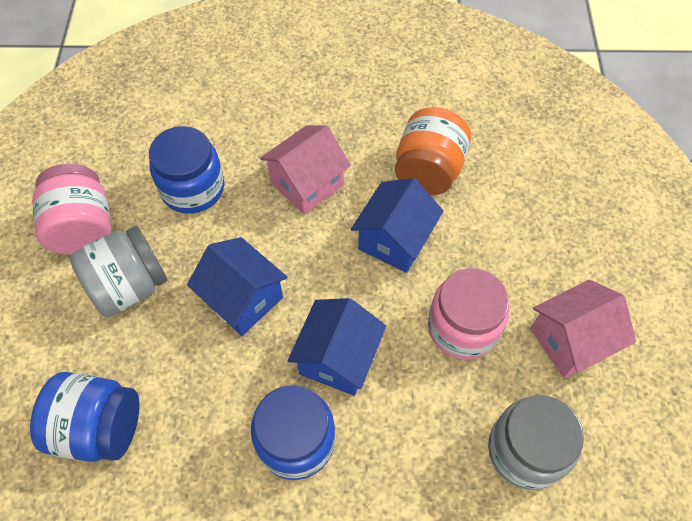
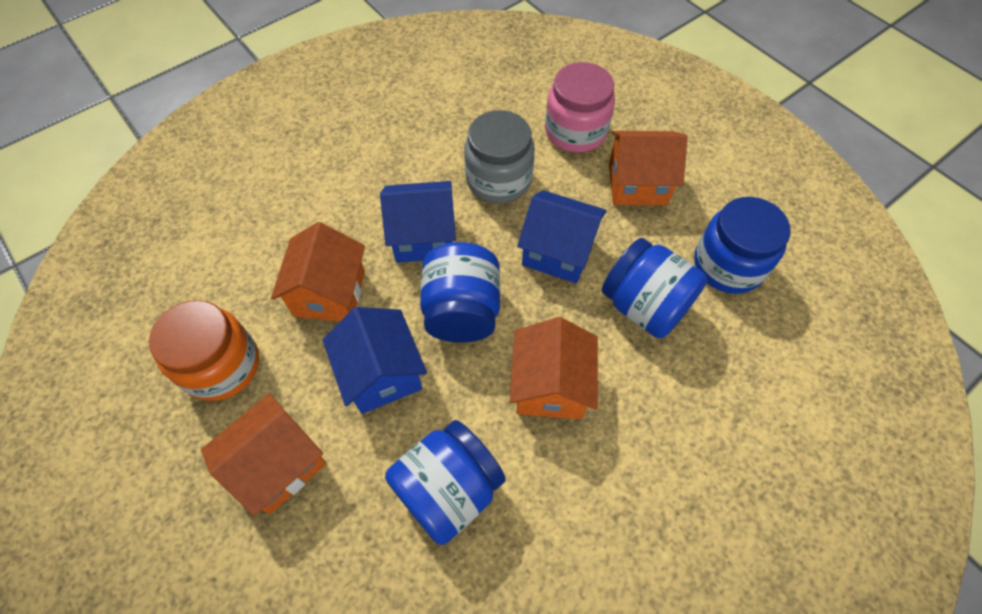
blue jar: [30,372,139,462] [149,126,224,214] [251,385,335,480] = 3 -> [385,420,506,545] [420,242,500,342] [602,238,707,339] [694,197,791,294] = 4
grey jar: [70,226,168,317] [488,395,584,490] = 2 -> [464,110,535,203] = 1
orange house: none = 0 -> [201,393,326,516] [271,222,365,322] [510,317,598,419] [609,131,688,205] = 4
pink house: [260,125,351,215] [531,280,636,378] = 2 -> none = 0
pink jar: [32,164,112,254] [428,268,509,360] = 2 -> [545,62,615,153] = 1

